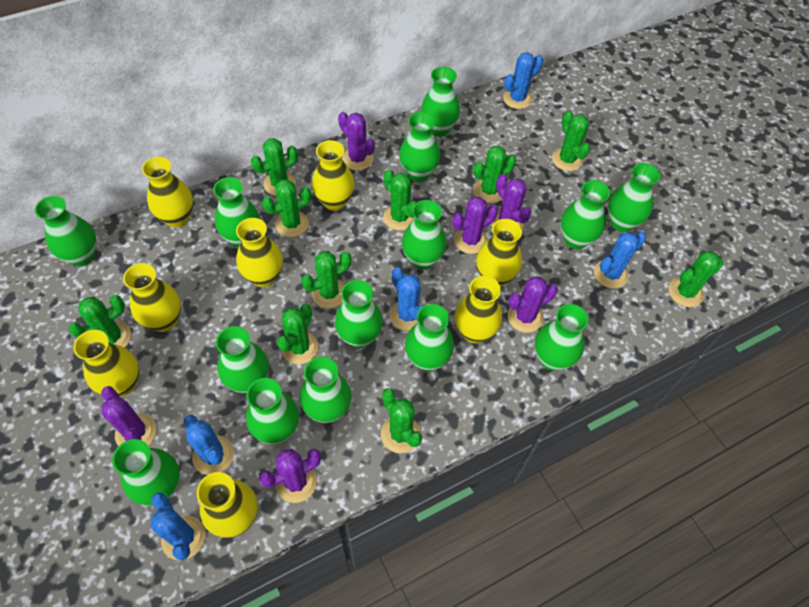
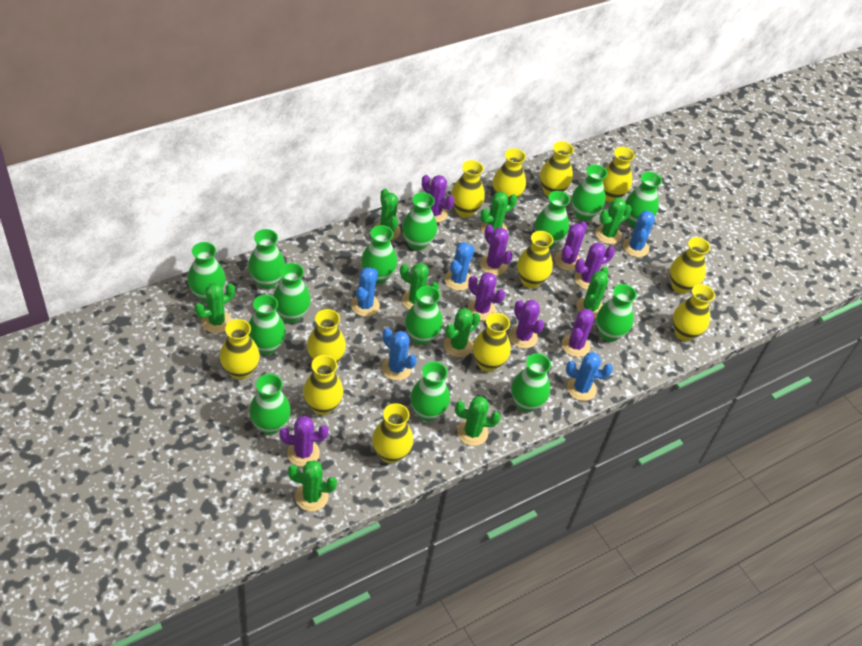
green cactus: [69,295,131,348] [251,138,298,196] [262,179,311,237] [277,304,318,364] [301,251,351,308] [381,388,422,453] [383,170,416,230] [473,146,516,203] [552,110,590,171] [668,251,723,307] = 10 -> [195,283,235,333] [288,460,337,512] [374,189,401,240] [400,263,439,310] [444,308,480,357] [455,396,501,446] [480,192,517,234] [576,267,608,318] [596,198,632,244] = 9
purple cactus: [101,386,156,446] [259,449,321,503] [338,112,375,171] [452,197,498,254] [491,174,531,229] [507,277,558,333] = 6 -> [279,416,328,467] [422,175,454,223] [468,272,505,321] [480,224,513,275] [509,300,544,348] [555,221,587,271] [562,309,594,357] [574,243,615,290] = 8
yellow vase: [73,330,139,397] [123,263,181,332] [142,157,193,228] [197,472,258,538] [236,218,283,287] [312,140,355,211] [454,276,502,343] [476,219,522,287] = 8 -> [220,319,260,380] [303,355,343,415] [307,309,346,363] [372,403,413,464] [451,160,485,218] [473,313,511,372] [493,148,526,200] [517,231,553,288] [540,141,574,197] [602,147,635,203] [670,237,710,294] [673,284,715,341] = 12

